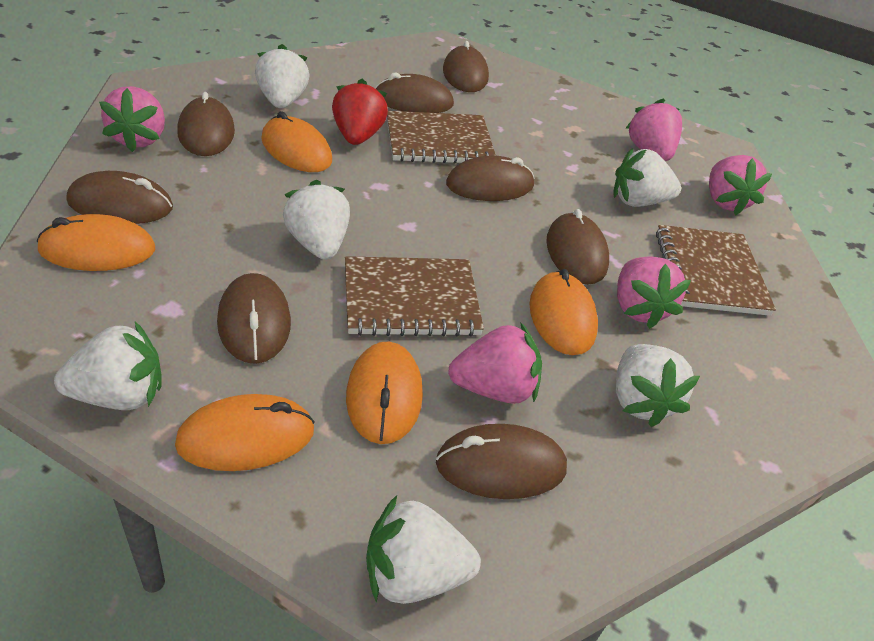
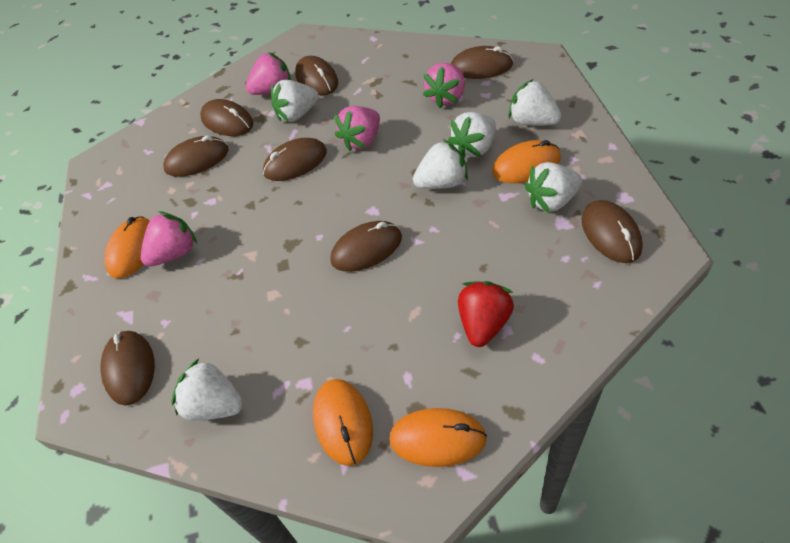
brown notebook: [345,256,484,337] [387,111,496,164] [656,225,776,316] = 3 -> none = 0
orange mouse: [36,214,155,271] [175,394,315,471] [261,111,332,172] [346,342,423,444] [529,269,598,355] = 5 -> [105,216,150,279] [313,379,373,466] [389,408,487,467] [492,140,561,183] = 4
pink strawberry: [99,86,165,152] [448,322,542,404] [617,256,691,329] [625,98,682,161] [709,155,772,216] = 5 -> [141,211,197,267] [246,52,291,95] [334,106,380,151] [423,63,465,108] = 4

